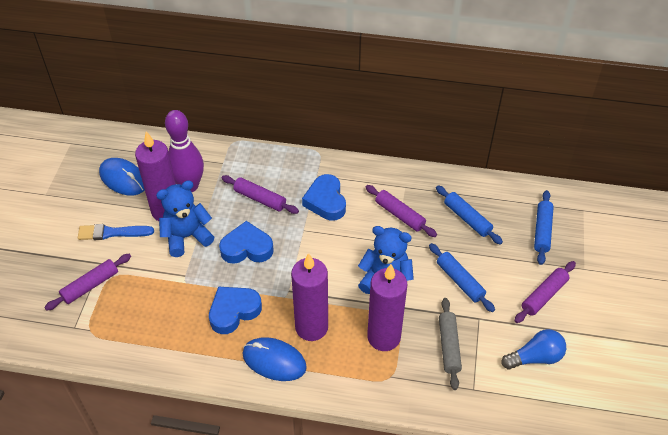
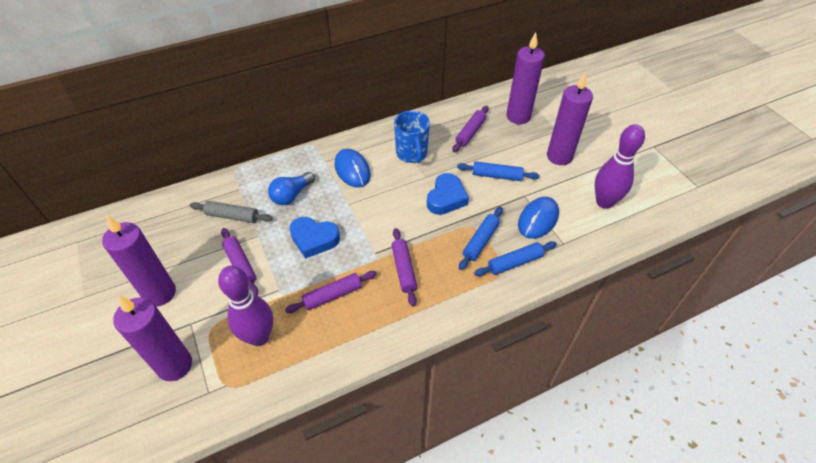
blue brush: [78,224,154,240] = 1 -> none = 0
blue heart: [209,287,262,334] [219,221,274,264] [302,174,346,221] = 3 -> [289,217,340,259] [427,173,469,215] = 2
blue mug: none = 0 -> [394,110,430,163] = 1
blue teddy bear: [156,180,214,257] [358,226,414,294] = 2 -> none = 0
purple bowling pin: [165,110,204,192] = 1 -> [218,266,273,346] [595,124,645,209] = 2
purple candle: [135,131,176,221] [291,253,328,341] [367,264,407,351] = 3 -> [102,215,176,306] [113,295,192,381] [507,32,545,124] [547,72,593,165] = 4

